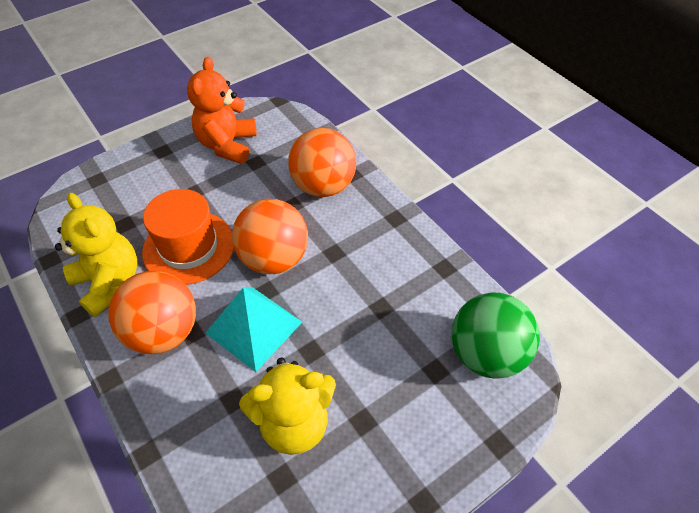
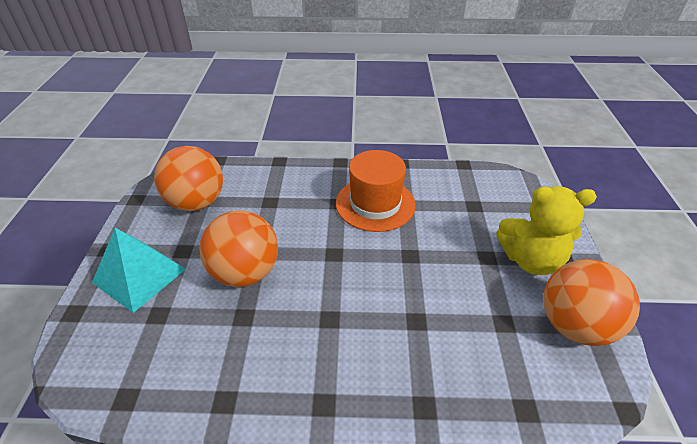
green ball: [452,292,540,379] = 1 -> none = 0
orange teddy bear: [187,57,257,164] = 1 -> none = 0
yellow teddy bear: [55,193,137,317] [239,358,336,455] = 2 -> [496,186,597,275] = 1

